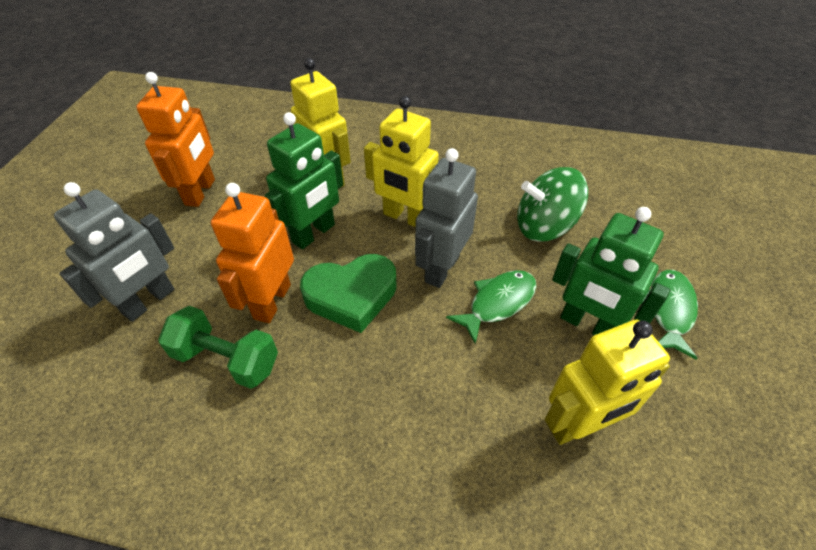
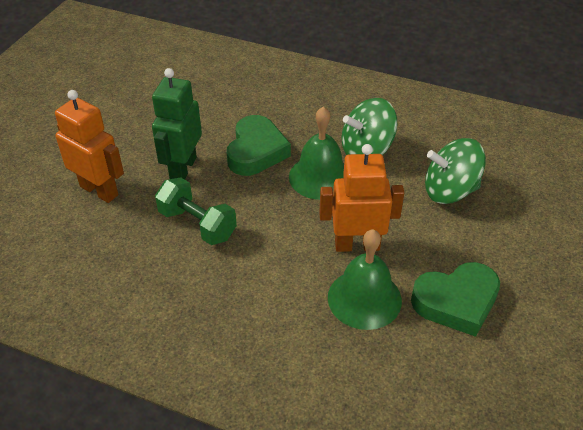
green bell: none = 0 -> [289,107,344,200] [328,229,402,330] = 2
green fish: [446,270,537,344] [641,270,698,360] = 2 -> none = 0
green heart: [300,254,397,333] = 1 -> [227,115,291,176] [411,262,500,337] = 2
green robot: [265,112,343,249] [552,207,671,335] = 2 -> [152,68,202,180] = 1
green spinning top: [517,167,588,242] = 1 -> [342,98,397,155] [425,138,486,204] = 2
grey robot: [54,182,174,322] [415,148,478,288] = 2 -> none = 0
yellow robot: [290,58,351,188] [364,96,439,227] [545,320,670,445] = 3 -> none = 0

